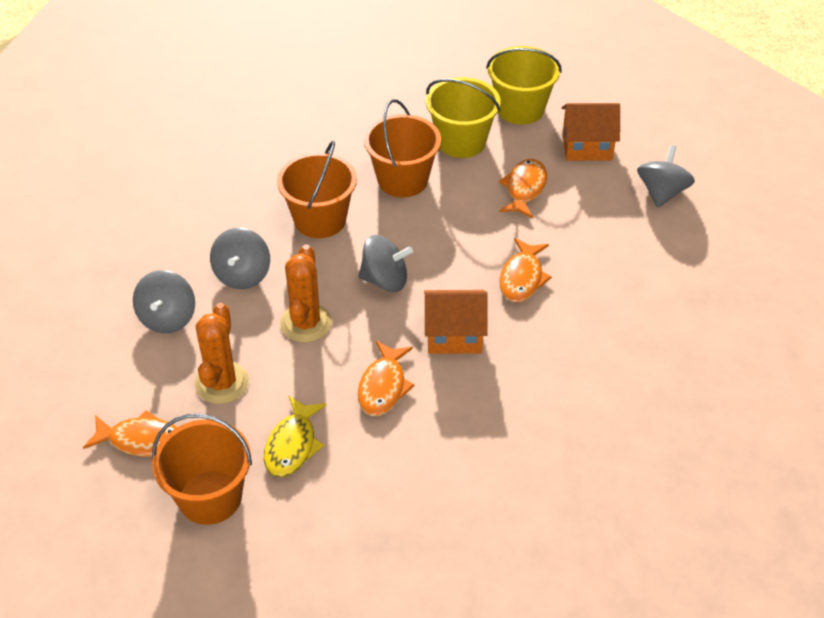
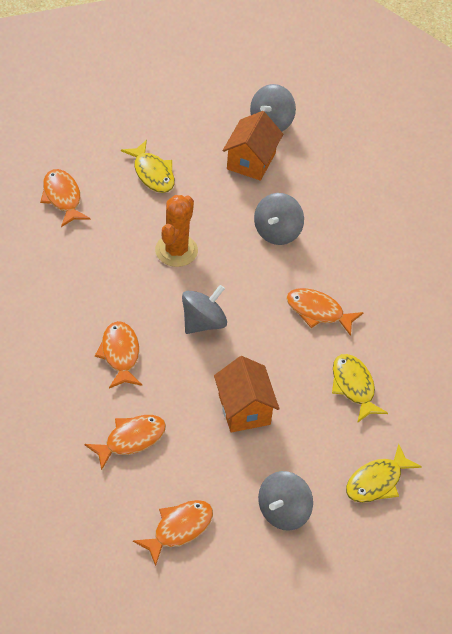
orange bucket: [152,414,252,525] [277,141,357,238] [364,99,441,198] = 3 -> none = 0
orange cactus: [195,303,249,404] [280,245,332,342] = 2 -> [155,195,198,267] = 1
orange fish: [83,410,177,457] [358,341,415,416] [499,159,547,219] [499,238,552,302] = 4 -> [40,169,91,227] [84,415,166,471] [95,321,142,388] [133,500,213,566] [286,288,364,336] = 5
yellow bucket: [426,77,501,158] [486,46,562,125] = 2 -> none = 0
yellow fish: [264,396,326,477] = 1 -> [121,140,175,193] [332,354,388,423] [346,444,422,503] = 3

